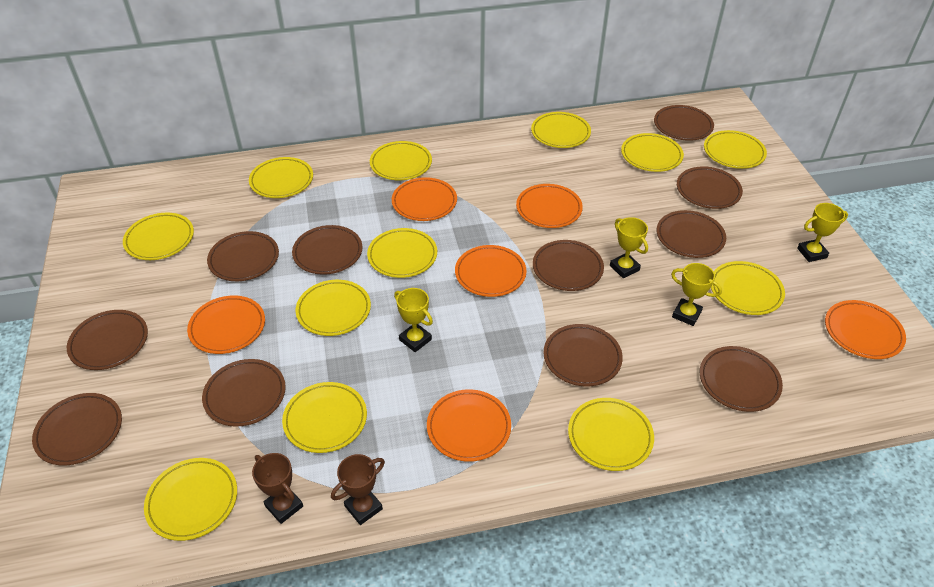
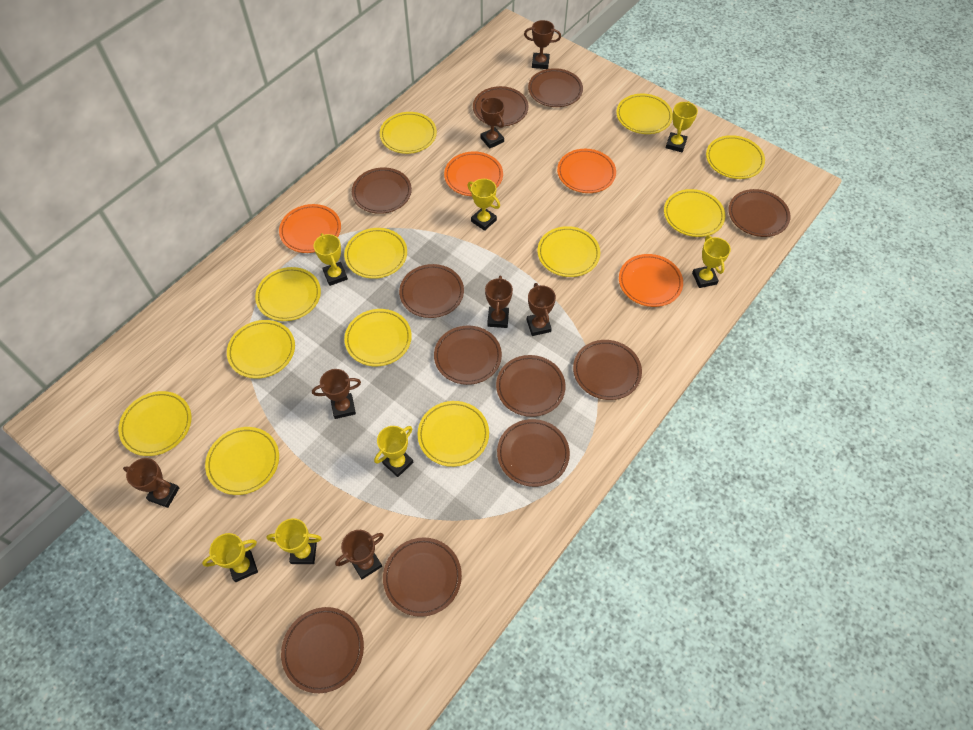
brown trophy: [252,453,303,524] [331,454,385,525] = 2 -> [123,458,179,508] [312,369,361,419] [335,530,384,579] [480,97,504,149] [485,276,513,328] [524,20,561,69] [527,283,556,336] = 7
orange plate: [187,295,265,354] [392,177,457,221] [427,389,511,462] [455,245,527,297] [516,184,583,228] [825,300,906,359] = 6 -> [279,204,341,253] [444,151,503,196] [557,149,616,193] [619,254,683,307] = 4
yellow trophy: [394,288,433,352] [610,217,648,278] [671,263,722,326] [797,203,848,262] = 4 -> [202,533,258,582] [266,518,322,564] [314,233,348,286] [374,426,413,477] [468,179,500,231] [666,101,698,152] [692,235,731,288] = 7

